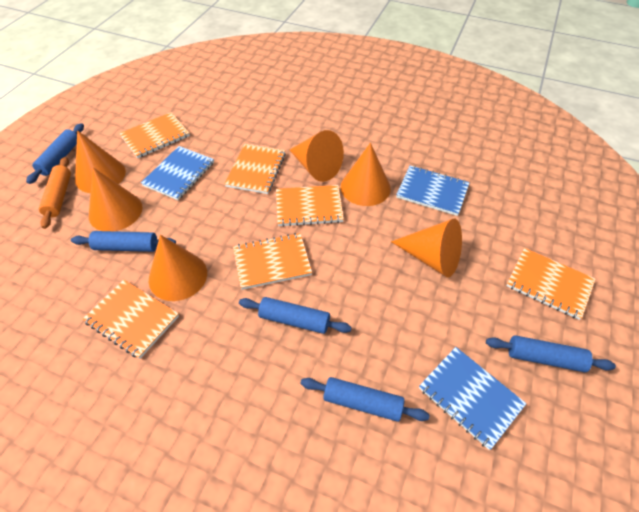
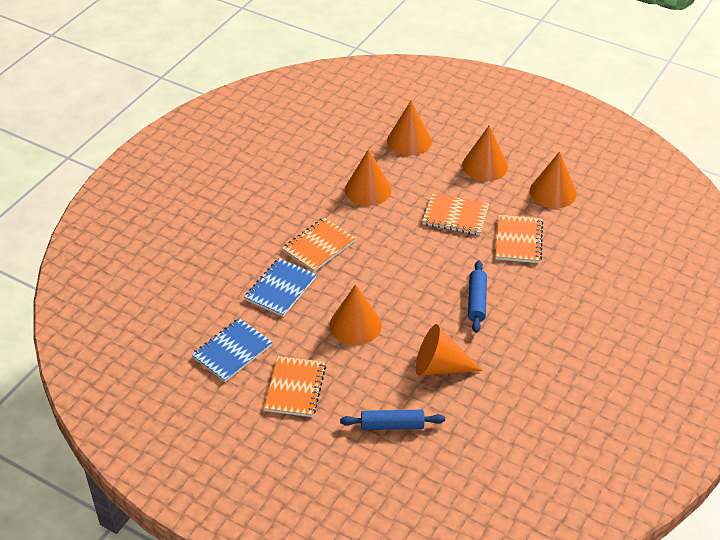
blue notebook: [141,146,214,200] [396,165,470,216] [419,347,527,450] = 3 -> [192,318,273,382] [244,258,317,317] = 2
blue rolling pin: [26,123,84,184] [71,231,176,252] [239,297,352,334] [300,377,430,422] [486,335,616,372] = 5 -> [340,410,445,430] [468,260,487,333] = 2
orange notebook: [83,280,179,359] [119,112,190,158] [225,144,286,194] [233,233,312,290] [276,185,344,227] [506,248,596,320] = 6 -> [264,356,326,417] [282,218,356,272] [422,193,489,235] [495,215,543,263] = 4
orange rolling pin: [39,157,71,229] = 1 -> none = 0

